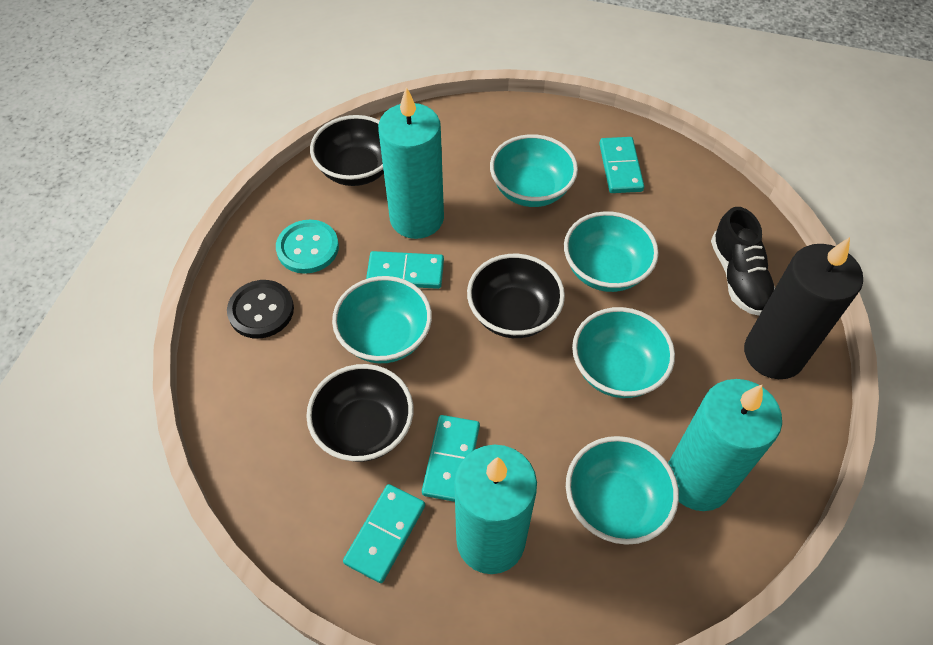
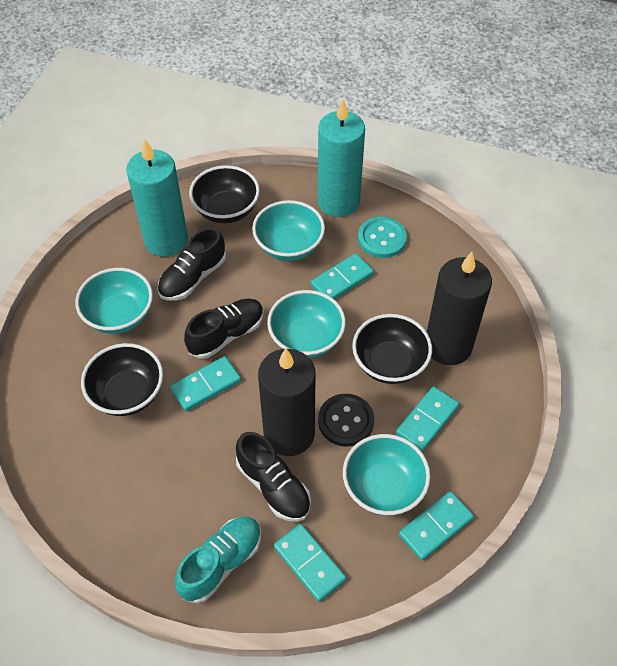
black candle: [744,237,863,379] = 1 -> [258,348,316,456] [427,252,492,365] = 2
black shoe: [711,207,775,316] = 1 -> [158,227,226,301] [184,299,264,359] [236,432,311,522] = 3
turquoise bowl: [332,276,432,363] [490,134,578,207] [564,211,659,292] [566,436,679,545] [572,307,675,398] = 5 -> [75,268,153,334] [252,200,325,261] [267,290,346,358] [343,434,431,515] = 4
turquoise candle: [378,87,444,239] [454,445,537,574] [668,379,782,511] = 3 -> [126,138,188,257] [318,99,365,217] = 2
turquoise domino: [343,484,425,583] [366,251,444,289] [422,415,480,502] [599,137,644,193] = 4 -> [170,356,241,411] [274,524,346,602] [311,253,374,300] [396,386,459,451] [399,491,474,560] = 5
turquoise shoe: none = 0 -> [175,517,261,604] = 1

